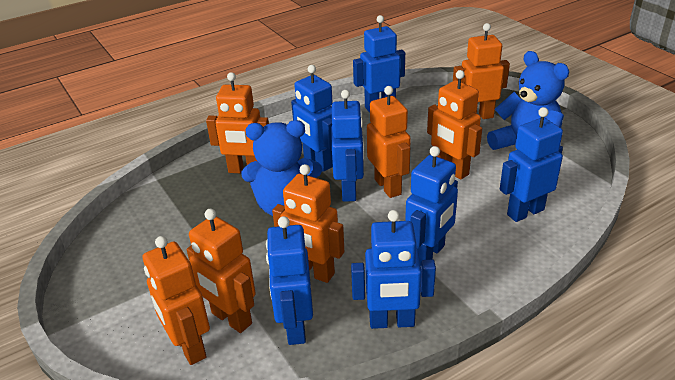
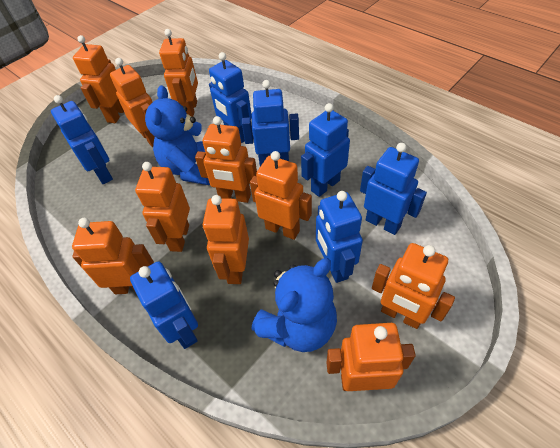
orange robot: [143,236,210,365] [187,209,256,333] [206,72,269,173] [272,164,344,283] [367,86,411,198] [427,70,482,180] [453,23,510,119] = 7 -> [72,218,154,294] [73,35,124,123] [110,58,155,147] [135,162,190,252] [159,29,198,117] [195,116,257,203] [203,195,249,284] [250,151,312,240] [327,323,416,391] [372,243,455,329] = 10

